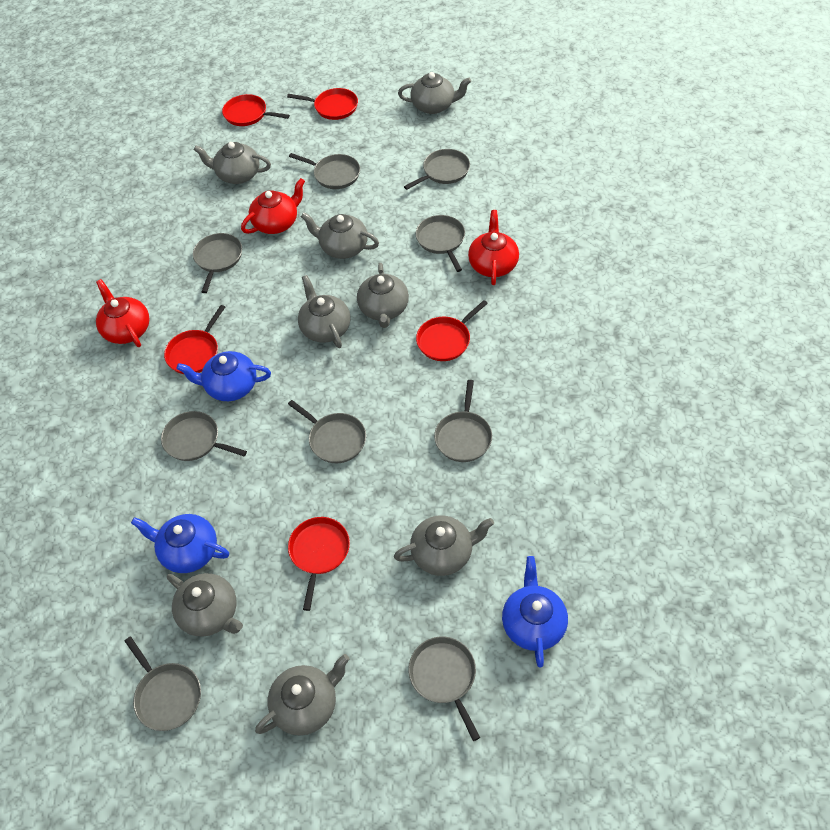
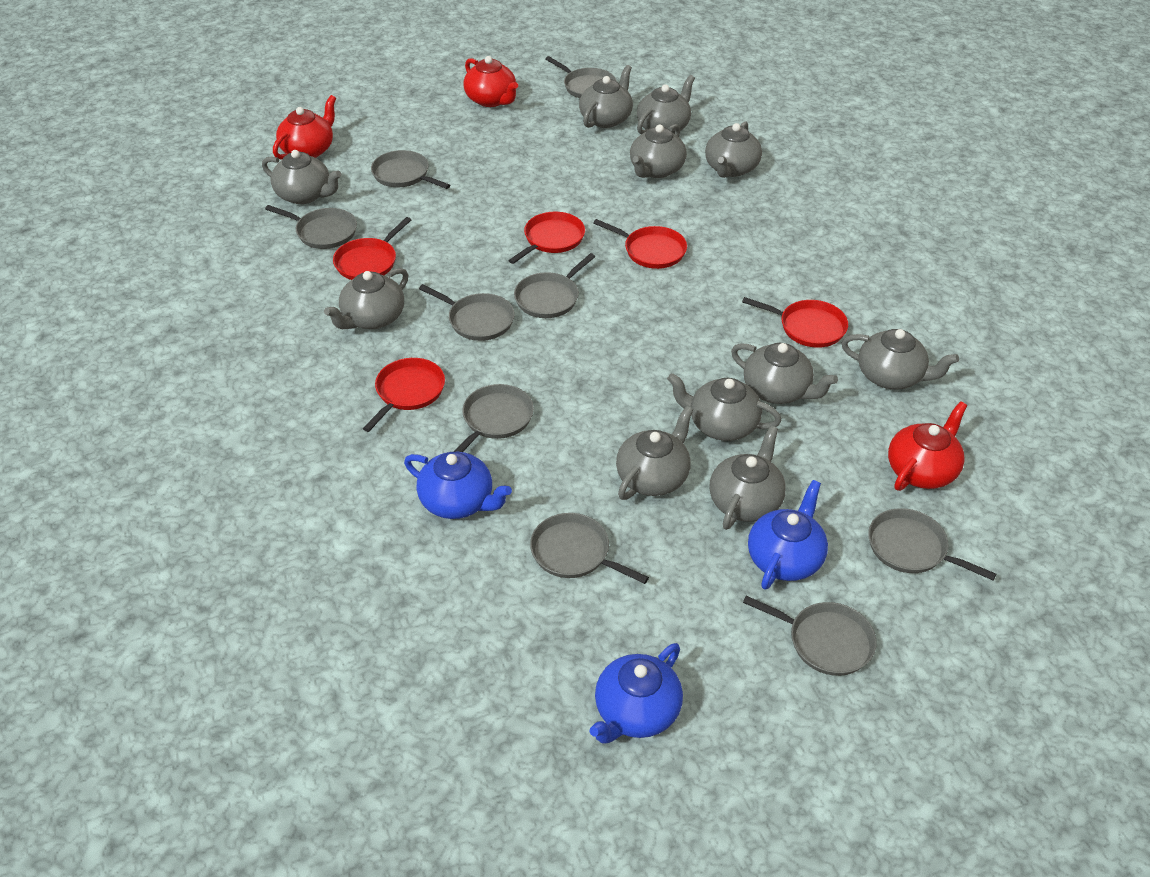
grey teapot: [167,573,243,637] [194,142,271,184] [255,654,350,735] [298,275,351,348] [301,212,379,259] [357,263,409,328] [394,515,494,576] [398,72,471,114] = 8 -> [262,150,341,204] [324,268,408,329] [579,65,633,128] [616,406,693,500] [630,124,687,178] [637,75,695,134] [667,373,782,441] [705,121,762,178] [709,426,786,530] [731,343,838,404] [842,329,959,389] = 11

